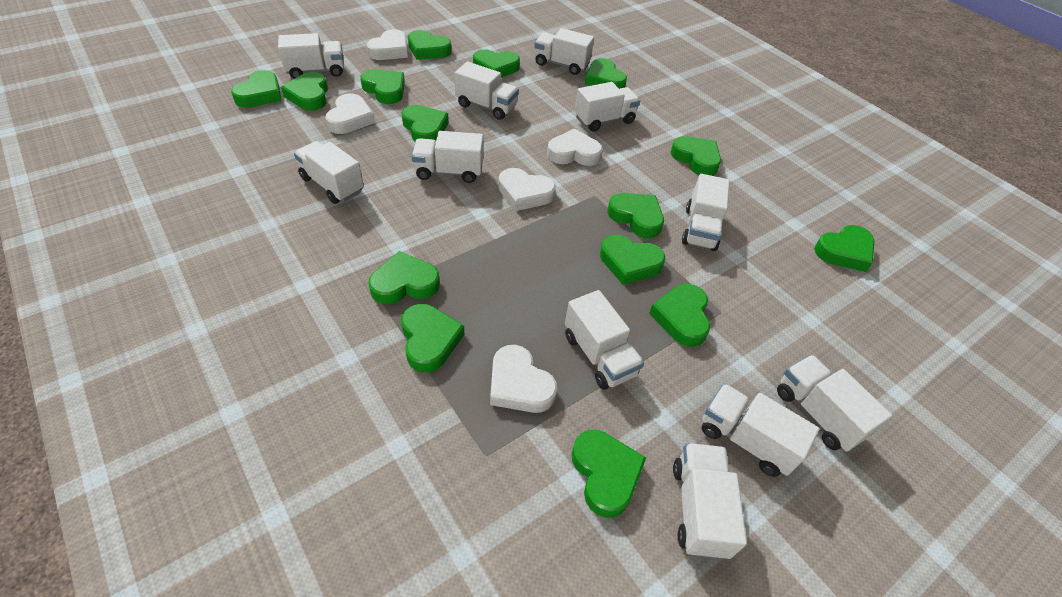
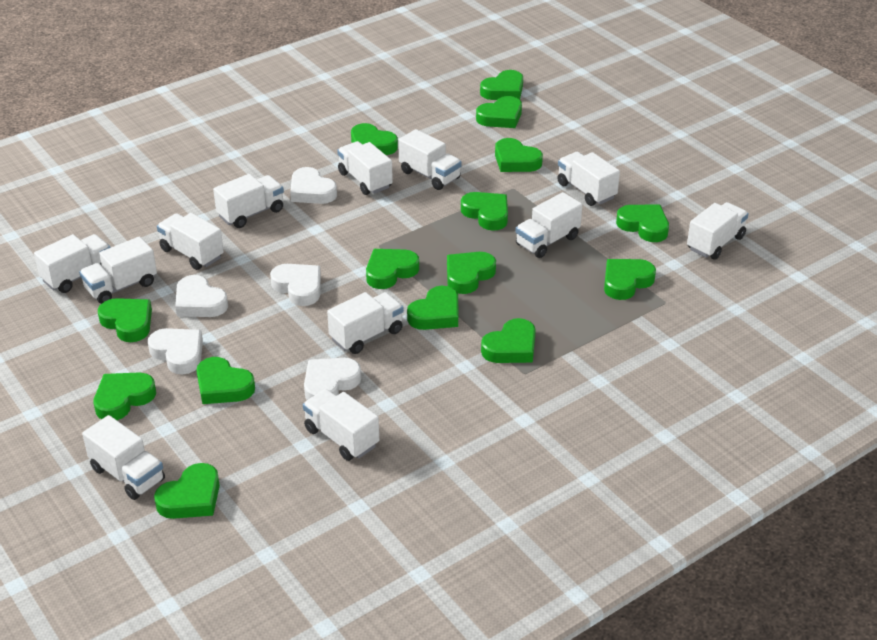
white truck: [278,33,344,79] [294,141,364,204] [412,131,483,183] [454,62,519,120] [535,28,594,75] [565,290,644,389] [575,82,640,132] [673,443,747,559] [682,174,730,251] [702,384,819,477] [777,355,892,452] = 11 -> [34,234,111,293] [79,236,157,304] [82,415,165,500] [157,213,224,270] [213,174,284,228] [303,389,379,461] [327,292,404,354] [337,141,393,195] [398,129,462,190] [515,192,582,258] [557,152,620,206] [687,202,749,260] = 12

